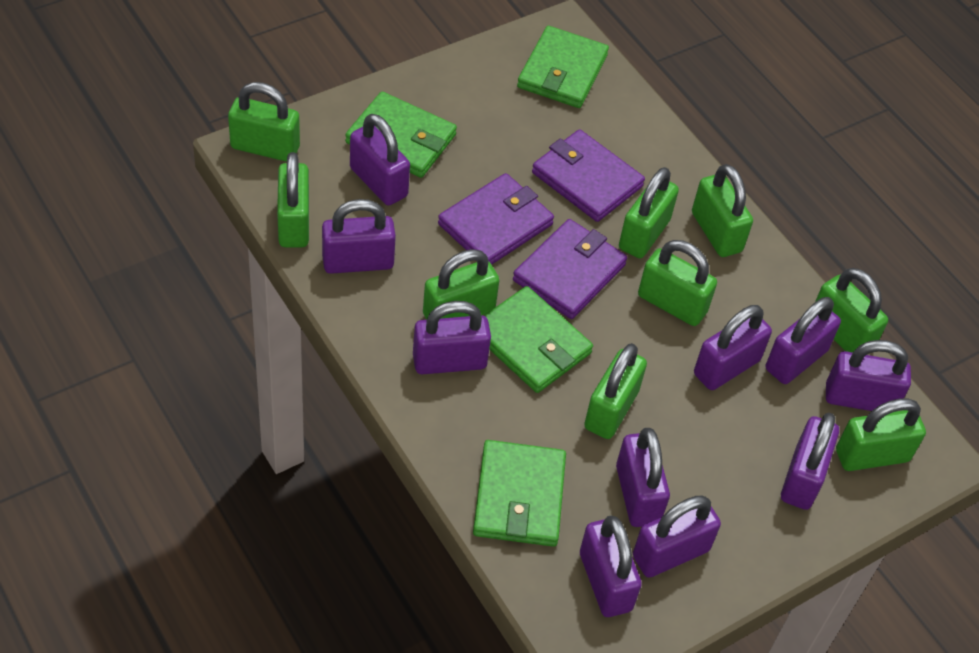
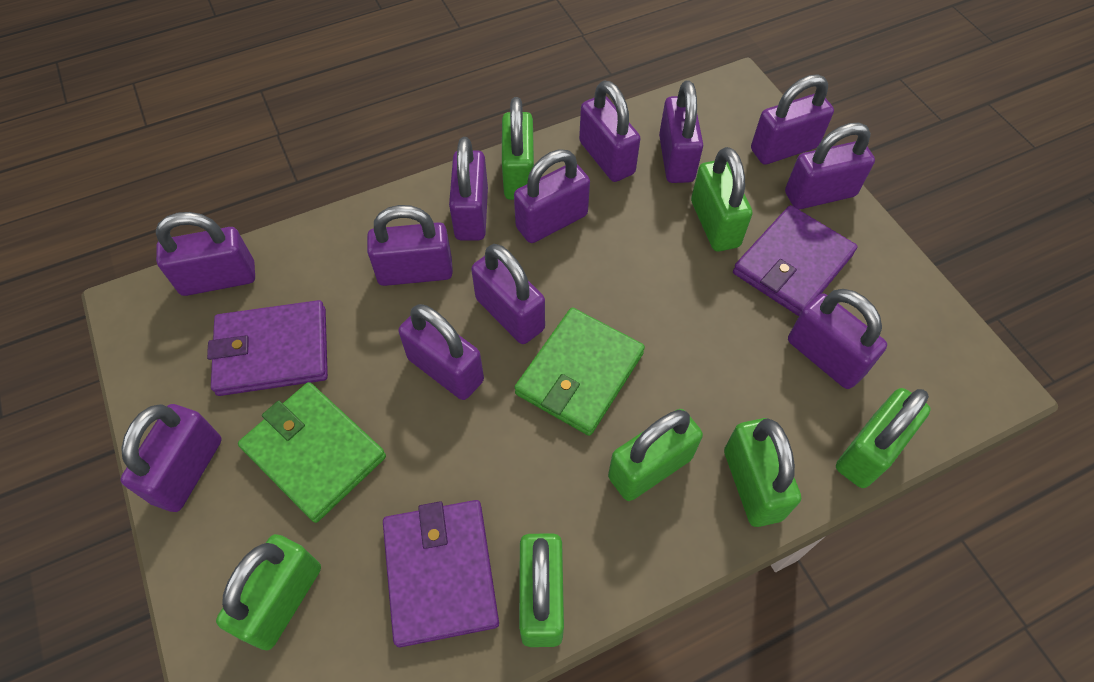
green padlock: [228,82,300,162] [277,152,309,247] [423,249,499,320] [584,343,647,439] [619,167,679,258] [638,240,717,326] [692,164,753,257] [815,268,888,353] [836,398,926,471] = 9 -> [216,534,321,650] [502,97,534,200] [519,533,564,647] [608,409,703,501] [691,147,752,252] [724,418,801,527] [836,388,931,488] = 7
green wallet: [345,92,457,178] [473,440,566,547] [484,286,593,393] [517,26,609,108] = 4 -> [238,382,386,523] [514,308,645,436] = 2
purple padlock: [322,199,396,274] [350,114,410,205] [413,301,491,374] [580,516,642,617] [616,428,670,527] [633,496,721,578] [694,305,772,390] [766,297,841,384] [781,413,839,510] [826,340,911,411] = 10 -> [121,404,222,512] [156,212,255,296] [367,205,453,286] [399,304,484,400] [449,137,488,240] [471,244,545,344] [514,149,590,243] [579,81,641,182] [659,80,703,183] [751,75,834,165] [785,123,875,209] [788,289,887,389] = 12

